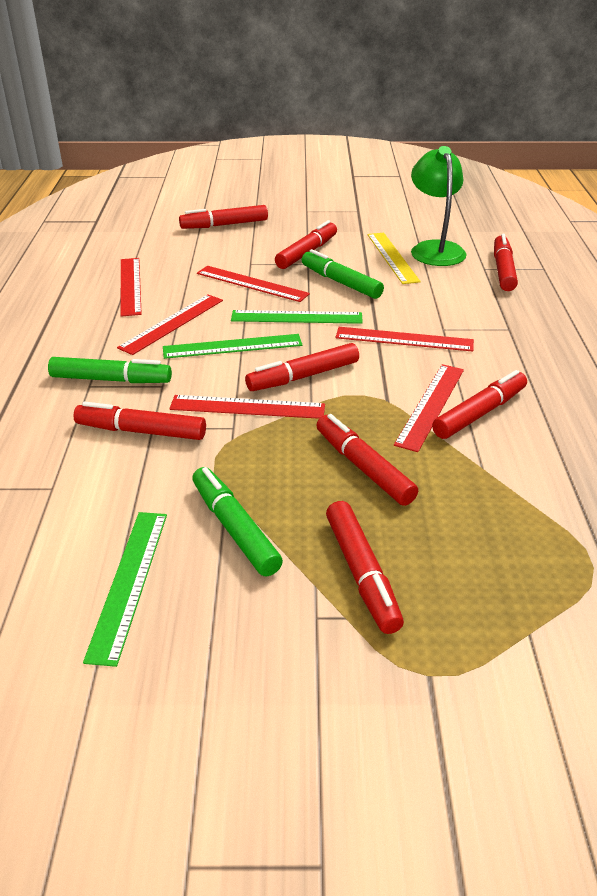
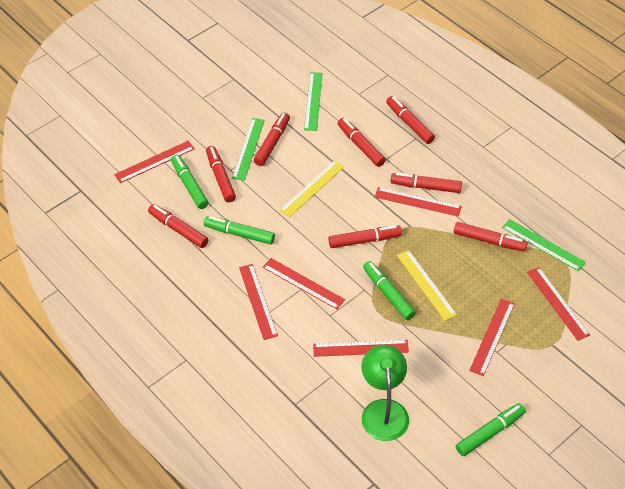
green marker: [48,357,172,383] [192,467,283,576] [302,249,384,299] = 3 -> [171,155,209,209] [204,216,275,245] [363,261,416,320] [456,403,526,456] = 4
red ruler: [117,294,223,355] [121,258,142,316] [169,395,325,419] [197,266,310,302] [335,327,474,352] [394,364,464,452] = 6 -> [114,141,195,183] [239,264,278,340] [263,258,345,309] [313,340,409,357] [375,187,462,217] [469,299,515,376] [527,267,590,341] = 7
yellow ruler: [367,233,421,284] = 1 -> [279,160,344,217] [397,250,457,321] = 2

